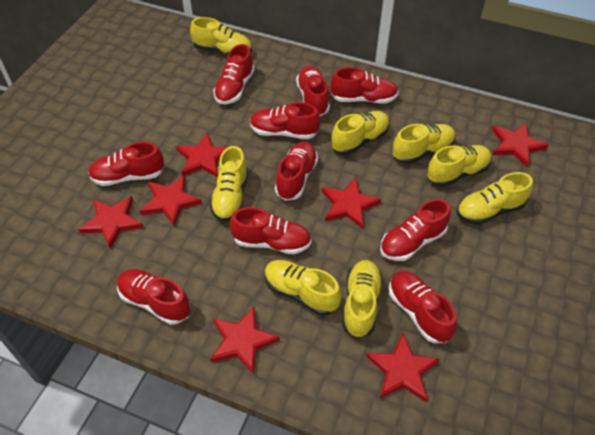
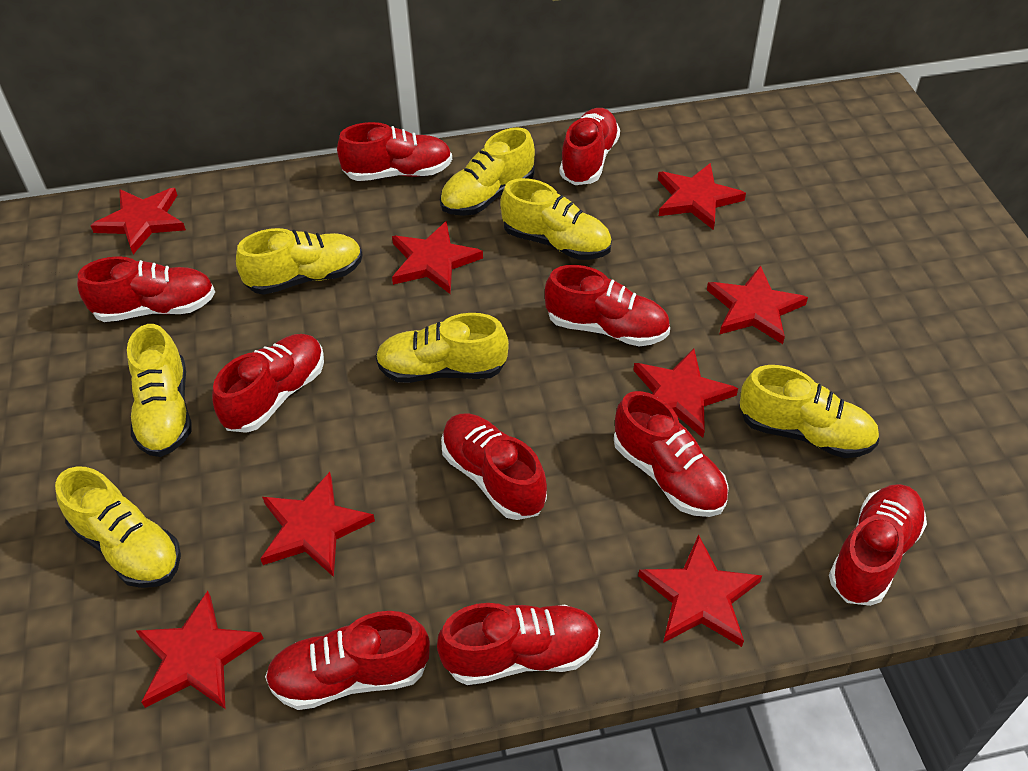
red star: [78,196,144,249] [140,175,202,226] [176,133,227,177] [210,307,280,375] [322,177,381,229] [366,332,440,402] [492,123,549,167] = 7 -> [90,188,186,254] [136,591,264,709] [260,472,375,577] [392,221,483,294] [633,349,738,438] [638,534,762,647] [658,163,746,230] [707,265,808,344] = 8
yellow shoe: [190,17,252,55] [210,146,248,222] [265,260,342,316] [331,111,390,155] [342,260,383,338] [392,124,456,164] [427,145,492,187] [457,172,533,225] = 8 -> [55,466,181,588] [127,324,192,457] [236,228,363,295] [375,313,509,383] [440,127,535,216] [500,178,612,260] [740,365,879,458] = 7

